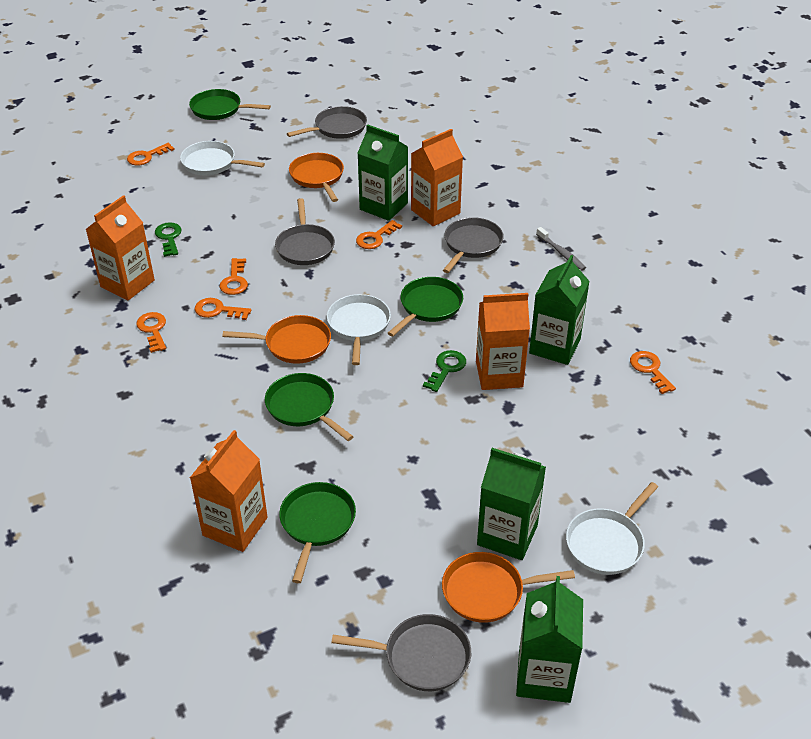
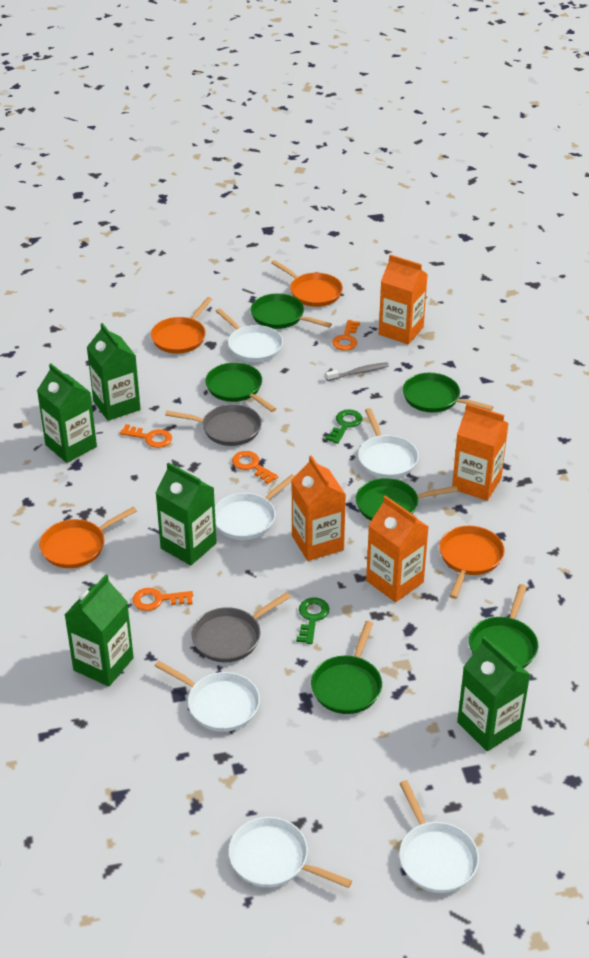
green carton: [358,125,408,221] [477,448,546,560] [516,576,583,703] [529,255,590,365] = 4 -> [37,364,97,463] [65,574,134,687] [87,323,141,421] [156,462,217,565] [457,636,530,751] = 5
green pan: [189,89,271,120] [265,373,354,441] [279,482,356,583] [388,277,463,337] = 4 -> [205,362,276,412] [251,293,332,329] [311,621,382,714] [356,478,458,521] [403,373,494,412] [469,584,538,668] = 6
grey pan: [275,198,335,265] [287,106,367,139] [331,614,471,691] [443,217,504,273] = 4 -> [165,404,262,446] [192,592,291,662] = 2
orange key: [127,143,175,165] [136,312,166,353] [195,298,251,320] [220,258,248,295] [356,220,402,249] [630,351,676,394] = 6 -> [120,424,172,448] [132,588,193,611] [232,451,278,484] [332,320,360,351] = 4
orange pan: [222,315,331,364] [289,153,344,202] [442,552,575,623] = 3 -> [39,507,137,568] [151,297,212,354] [271,260,343,307] [439,526,505,599] = 4
white pan: [180,141,265,175] [327,294,391,365] [566,482,658,575] = 3 -> [155,661,260,732] [215,474,295,540] [216,308,283,362] [229,817,352,888] [358,408,419,479] [399,780,479,893] = 6

